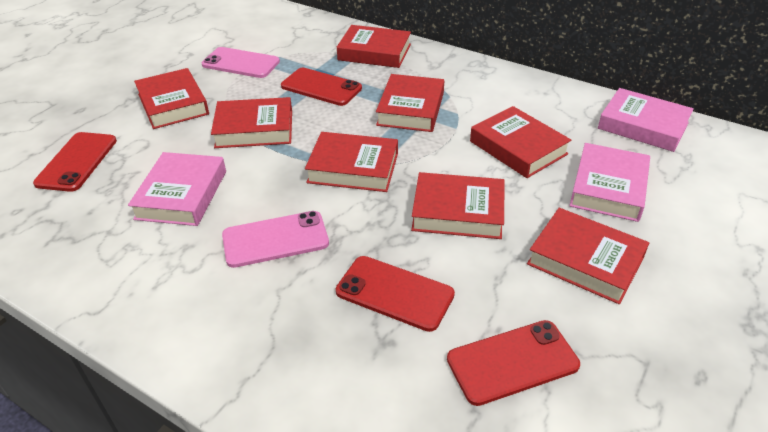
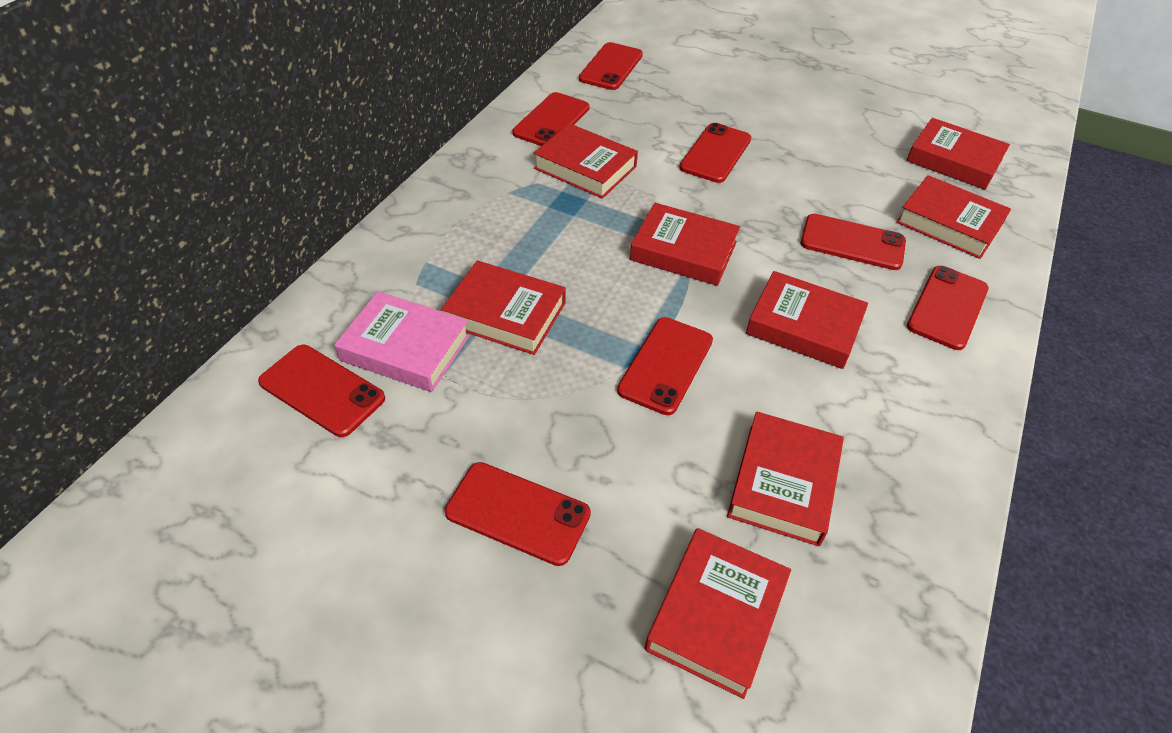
pink book: [128,152,226,226] [569,143,650,222] [598,88,694,152] = 3 -> [334,291,470,392] = 1
pink phone: [201,47,280,78] [222,211,329,268] = 2 -> none = 0
red phone: [33,132,117,192] [281,68,362,106] [336,256,455,332] [447,320,580,406] = 4 -> [258,345,385,437] [445,462,591,566] [512,92,590,146] [579,42,643,90] [617,317,713,415] [679,123,751,183] [800,214,906,270] [907,266,989,350] = 8

